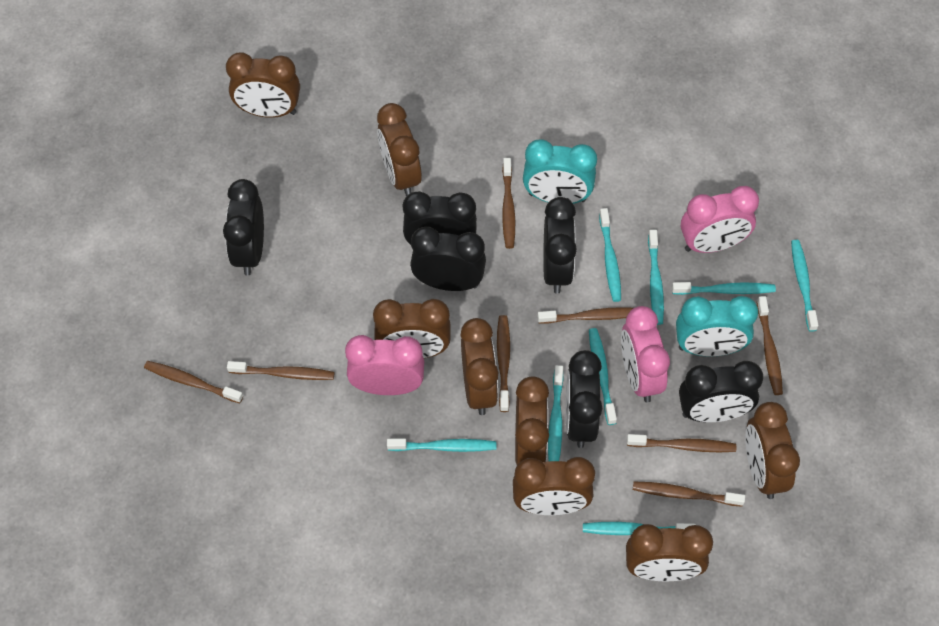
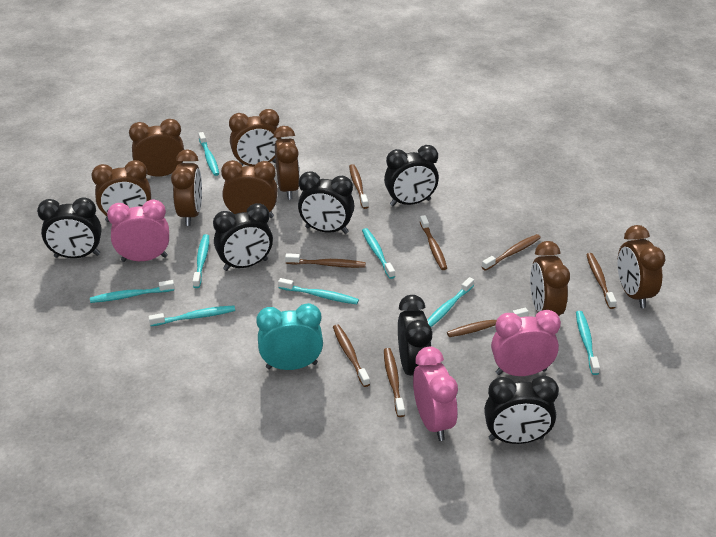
turquoise clock: [523,140,597,204] [676,296,758,357] = 2 -> [256,303,323,370] = 1

